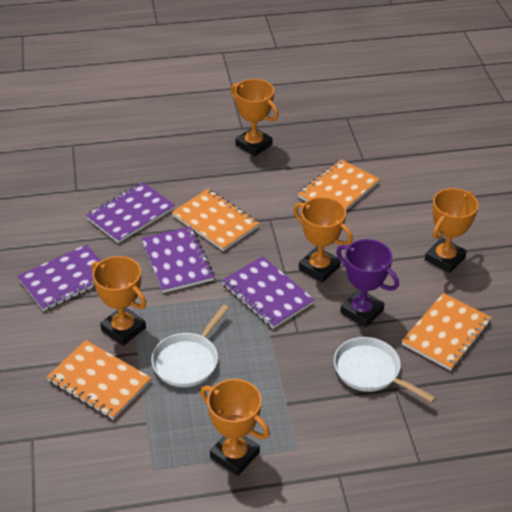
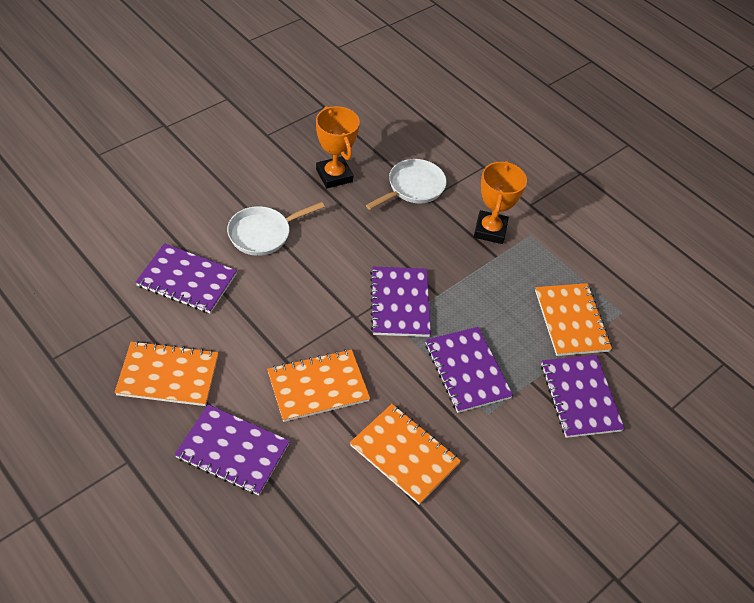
orange trophy: [91,256,147,346] [200,379,270,476] [231,79,279,156] [293,197,353,283] [425,188,478,273] = 5 -> [316,106,360,188] [474,161,527,244] = 2
purple notebook: [17,244,101,311] [86,182,175,243] [141,226,214,293] [222,256,315,329] = 4 -> [135,243,237,313] [174,404,290,495] [370,267,431,337] [425,327,513,413] [541,355,625,438] = 5
purple trophy: [336,239,399,328] = 1 -> none = 0

